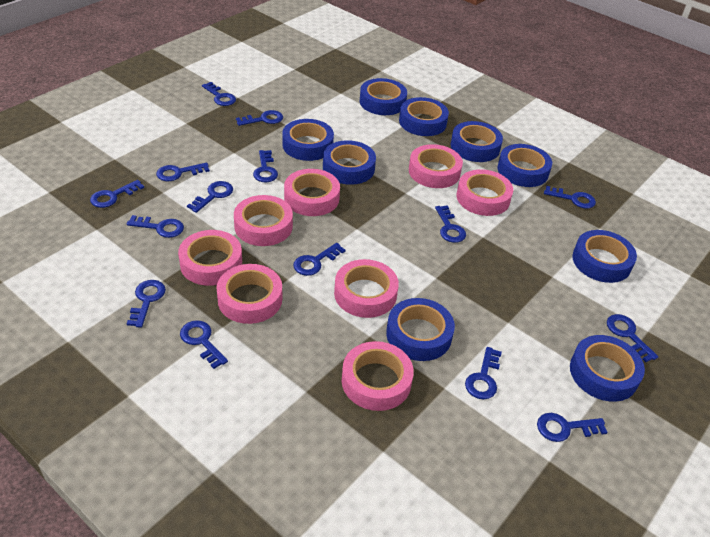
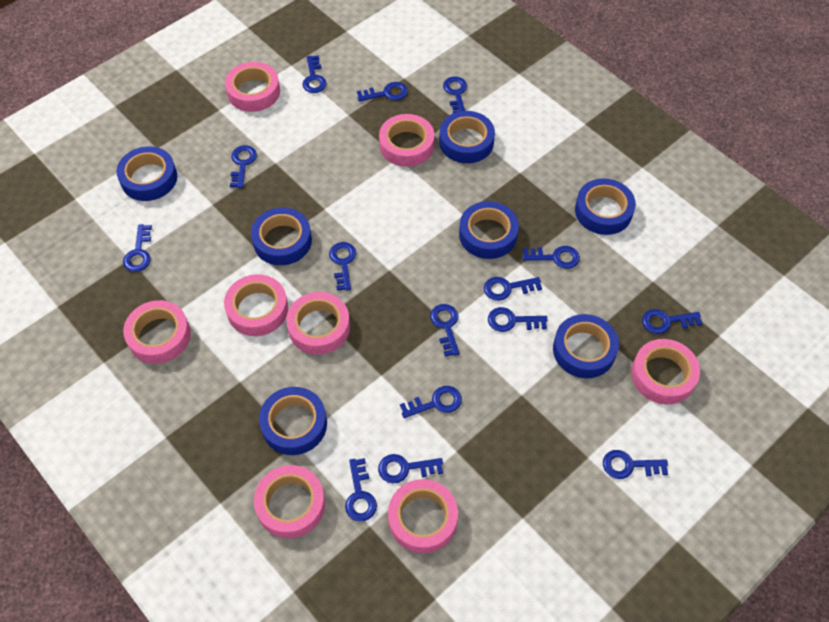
blue tape: [282,119,334,161] [323,140,376,185] [360,78,407,115] [386,298,455,361] [399,97,449,136] [451,121,503,162] [497,144,552,187] [570,335,645,402] [572,230,637,283] = 9 -> [117,146,177,201] [251,207,312,265] [259,387,327,455] [439,111,495,163] [459,201,519,259] [553,314,619,378] [575,178,636,235] = 7

